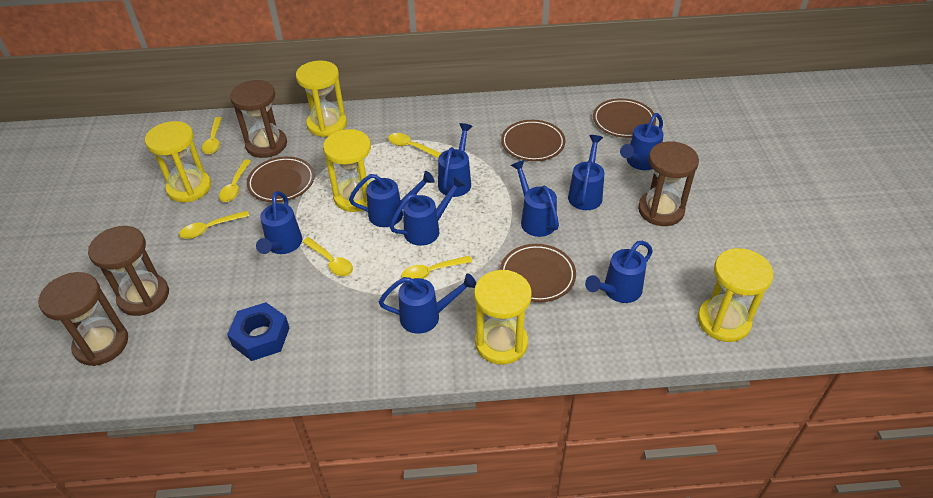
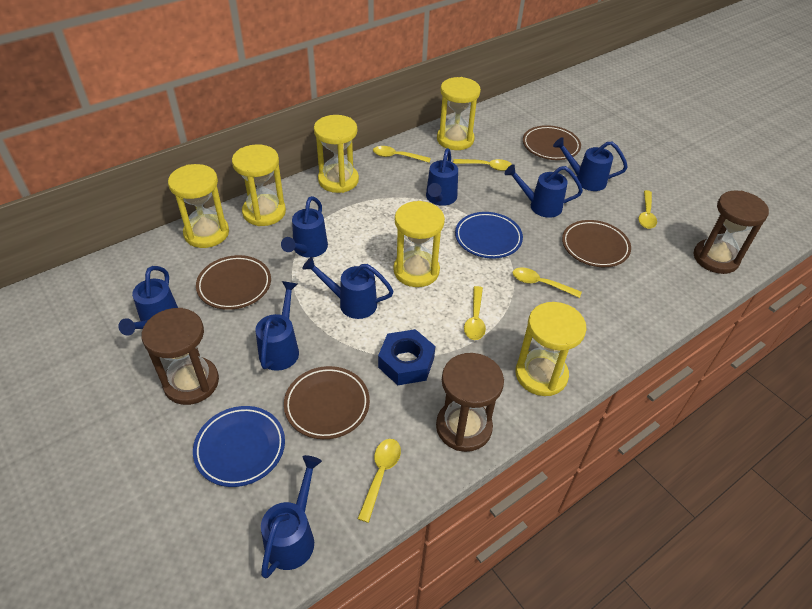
blue plate: none = 0 -> [193,406,285,487] [455,212,523,258] = 2
blue watering can: [256,191,302,254] [349,171,435,227] [379,274,476,334] [390,176,465,246] [438,123,473,197] [511,160,559,237] [568,135,604,210] [585,241,653,303] [620,113,664,170] = 9 -> [118,266,178,336] [256,281,299,371] [261,455,322,578] [281,196,328,258] [302,257,394,319] [426,148,458,206] [504,164,583,218] [553,137,628,191] = 8
brown hourglass: [38,272,128,366] [88,226,169,316] [230,80,287,158] [638,141,699,226] = 4 -> [141,308,219,405] [436,353,504,452] [694,190,769,274] = 3
yellow hourglass: [145,121,211,203] [296,60,347,137] [323,129,371,212] [474,270,532,365] [697,248,774,342] = 5 -> [168,164,229,248] [232,144,286,226] [314,115,359,193] [394,201,445,287] [437,77,481,150] [515,302,586,396] = 6

